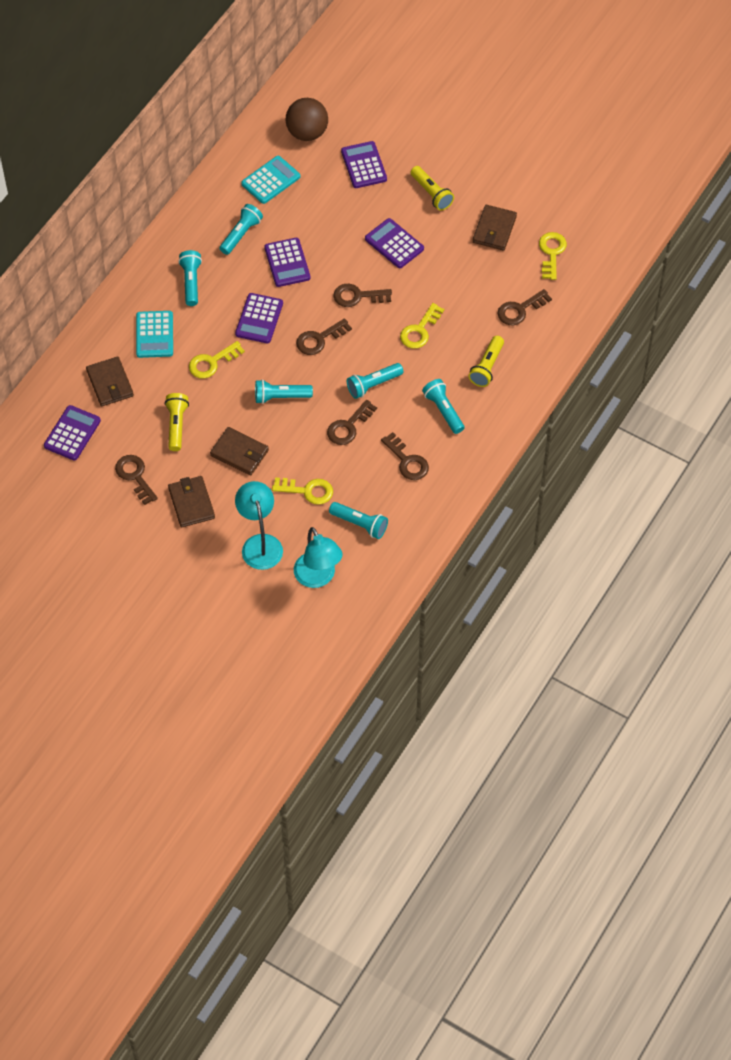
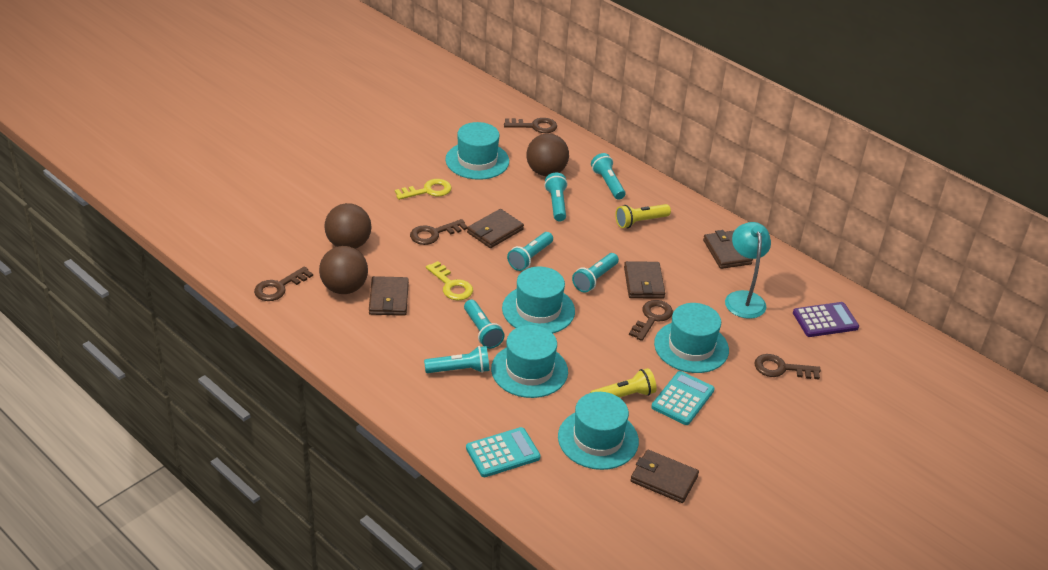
brown ball: [286,98,328,141] = 1 -> [319,246,368,294] [324,203,371,249] [526,133,569,176] = 3
brown key: [115,455,158,505] [296,318,352,355] [327,400,377,445] [333,284,392,307] [381,432,429,480] [498,289,552,325] = 6 -> [254,267,313,301] [410,219,467,245] [504,118,557,133] [629,300,673,341] [754,354,821,379] = 5
brown wallet: [86,356,134,406] [168,476,215,527] [210,427,269,475] [473,205,517,250] = 4 -> [369,276,409,316] [467,209,524,248] [624,261,665,299] [630,450,699,503] [703,230,753,269] = 5
purple calculator: [44,405,101,461] [235,293,283,344] [264,238,310,287] [341,141,387,188] [365,218,424,268] = 5 -> [793,302,859,337] = 1
turquoise hat: none = 0 -> [445,122,509,180] [491,325,568,398] [502,267,575,333] [558,392,639,470] [654,303,729,373] = 5
turquoise lamp: [235,481,283,570] [294,527,343,588] = 2 -> [725,222,771,319] = 1
yellow flashlight: [165,393,189,451] [410,166,454,211] [468,336,504,387] = 3 -> [590,368,657,398] [615,204,671,228] = 2
yellow key: [189,341,245,379] [272,477,333,505] [400,303,444,349] [539,232,567,280] = 4 -> [395,179,452,200] [426,261,473,300] = 2

